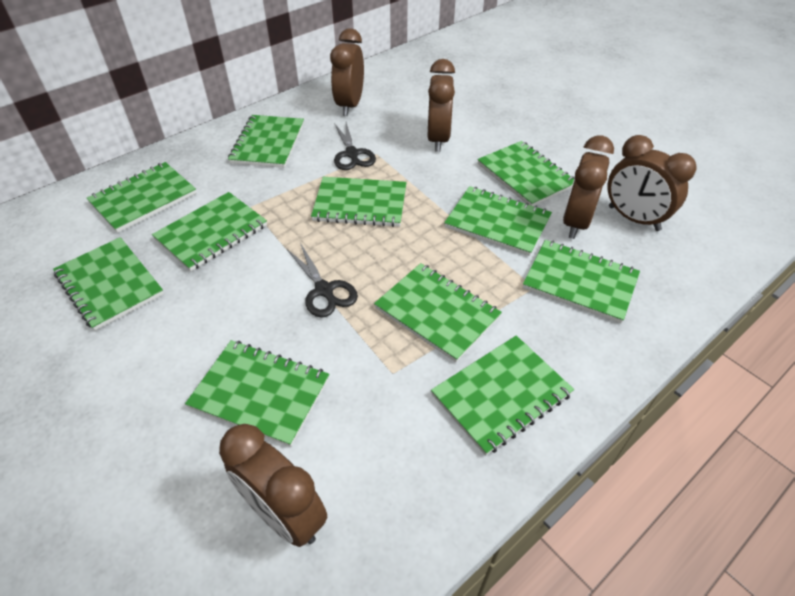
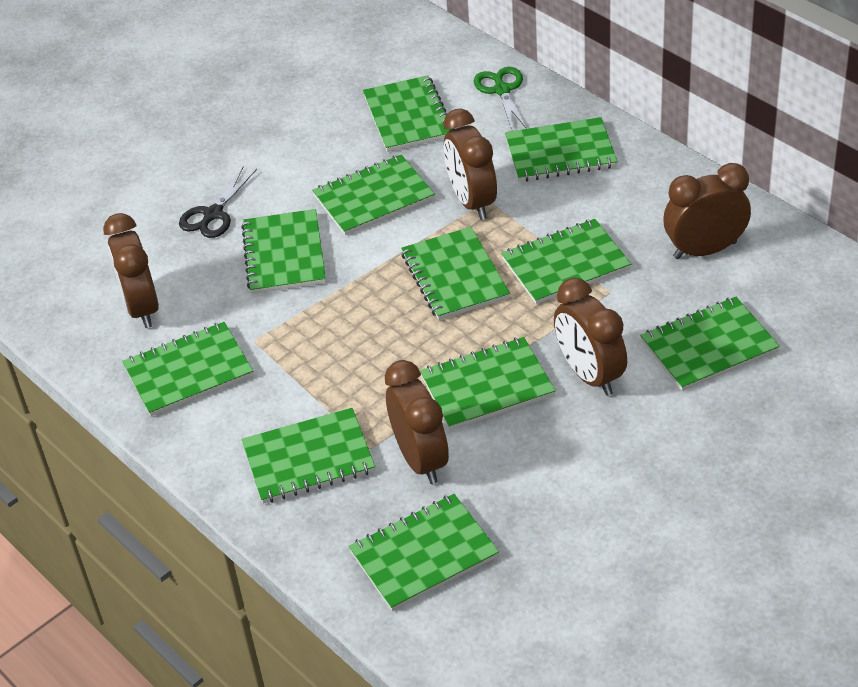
black scissors: [287,243,358,318] [334,122,376,170] = 2 -> [179,167,257,238] = 1
green scissors: none = 0 -> [474,67,527,129] = 1

